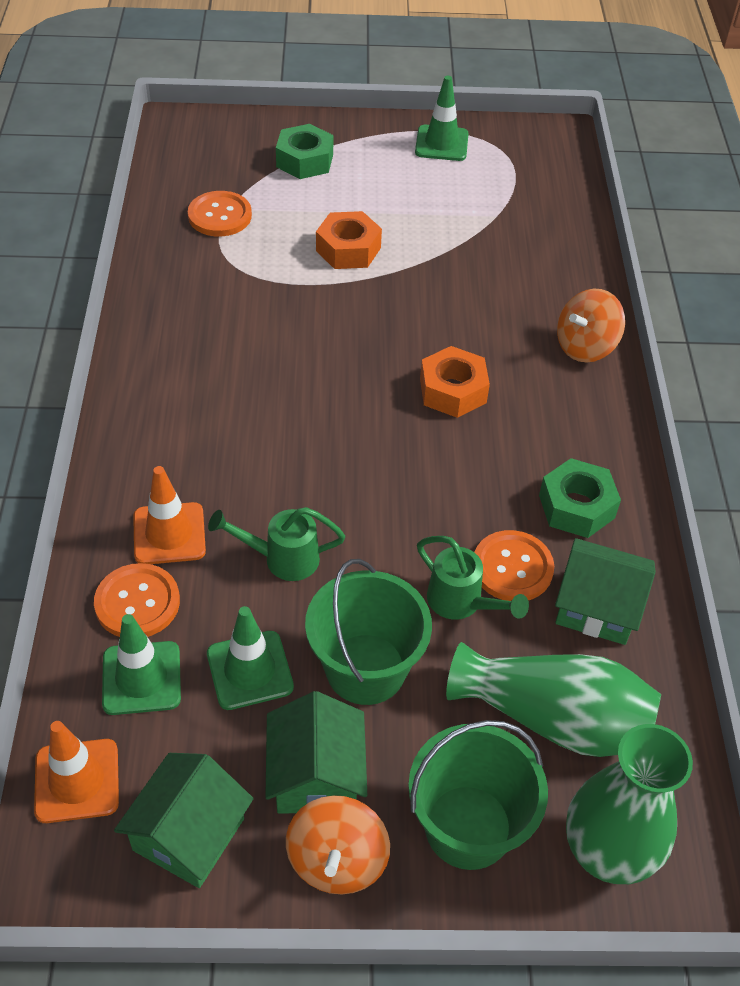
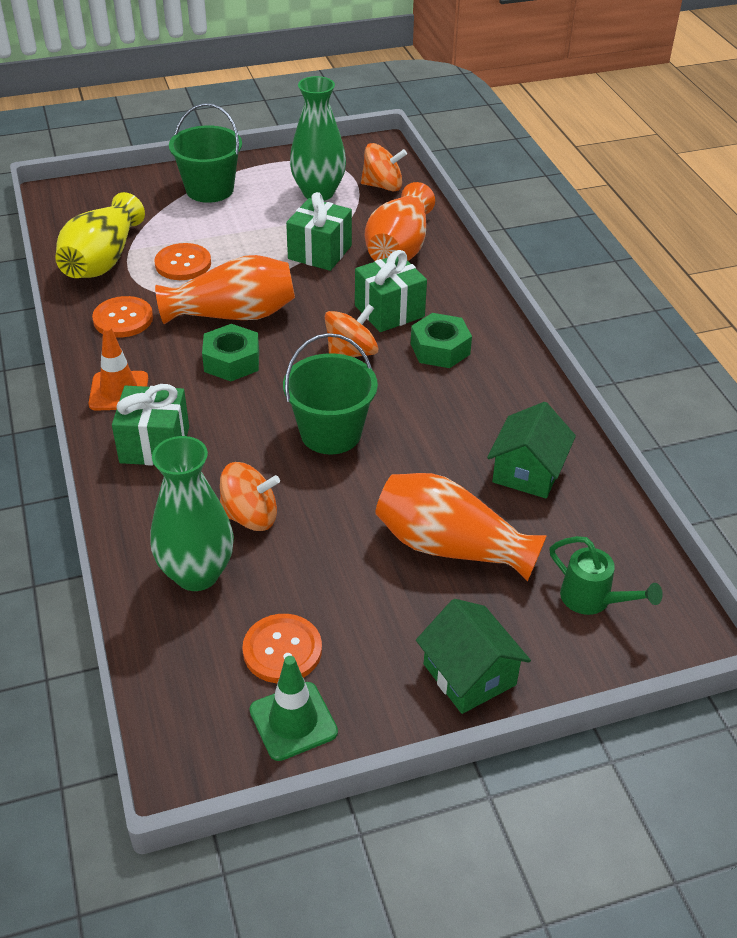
green gift: none = 0 -> [112,384,189,466] [286,192,352,271] [355,250,427,332] = 3
green house: [114,753,254,888] [265,691,367,814] [555,538,656,645] = 3 -> [416,599,531,714] [487,402,576,499] = 2
green traffic cone: [102,614,181,715] [207,606,294,710] [415,76,469,161] = 3 -> [249,656,338,761] = 1
green watering can: [208,507,345,581] [417,536,529,620] = 2 -> [550,536,663,615] = 1
orange nut: [316,211,382,269] [420,346,490,418] = 2 -> none = 0
orange spinning top: [286,795,390,894] [557,289,625,362] = 2 -> [220,462,280,531] [324,304,379,357] [361,143,407,192] = 3
orange traffic cone: [34,721,119,823] [133,466,206,564] = 2 -> [89,326,148,410] = 1
orange vase: none = 0 -> [155,255,295,324] [365,182,435,261] [375,473,547,582] = 3
yellow vase: none = 0 -> [55,192,145,278] = 1

